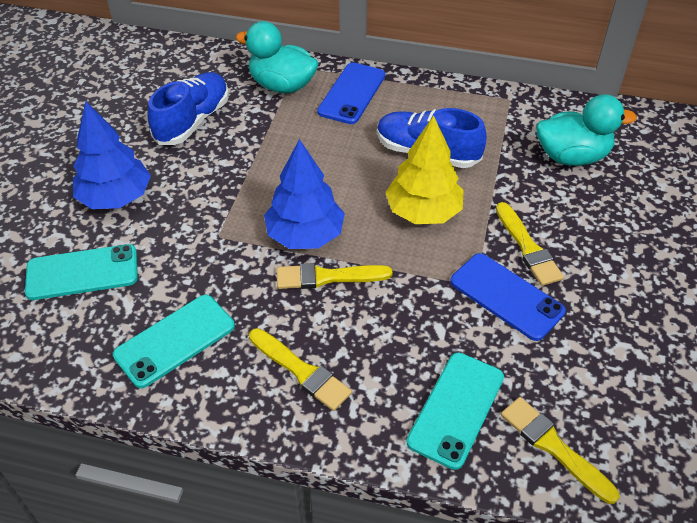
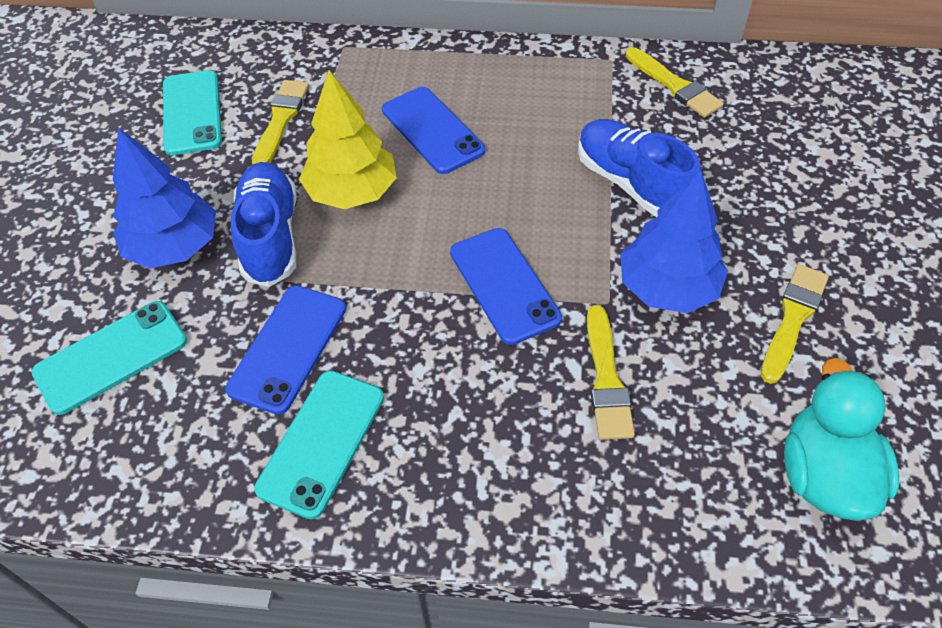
blue phone: [317,62,385,124] [450,253,566,341] = 2 -> [225,285,346,415] [382,87,485,174] [450,228,562,345] = 3
turquoise duck: [236,21,319,93] [536,94,637,166] = 2 -> [784,358,899,521] = 1

